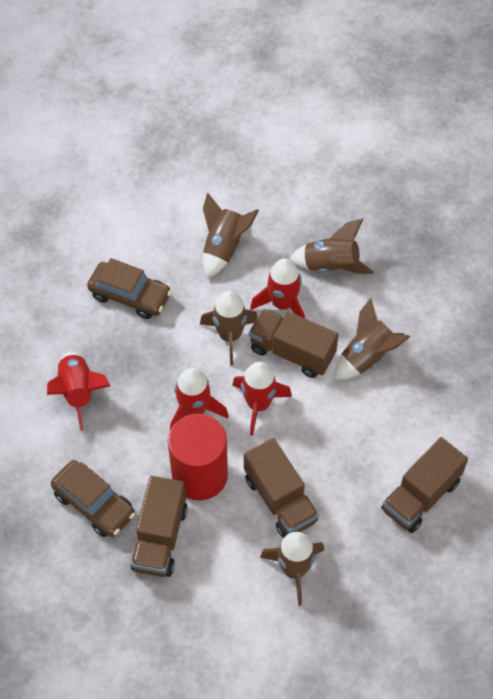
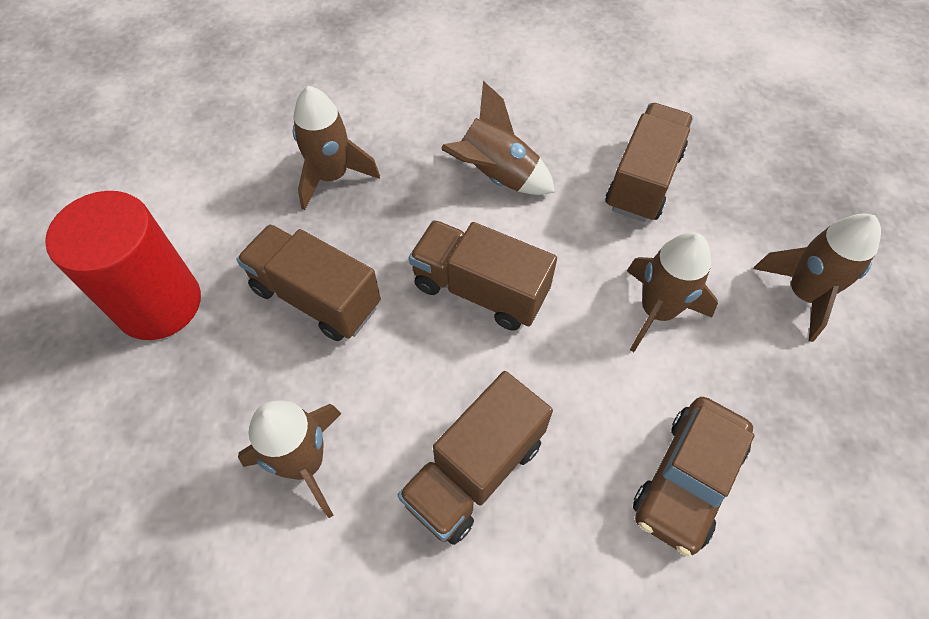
brown car: [51,460,135,537] [87,258,172,319] = 2 -> [633,397,754,557] = 1
red rocket: [47,352,110,431] [170,368,229,429] [233,362,292,436] [250,258,305,318] = 4 -> none = 0

